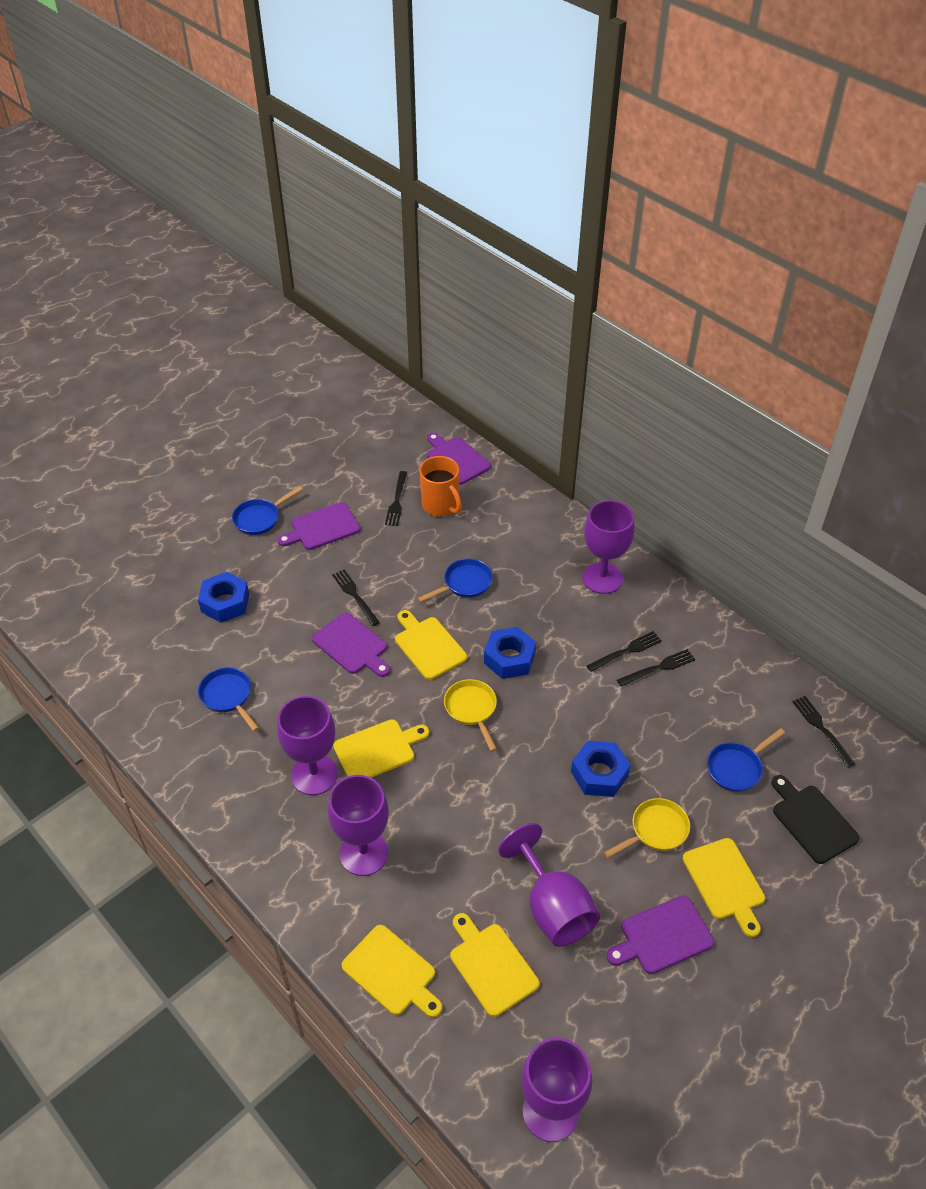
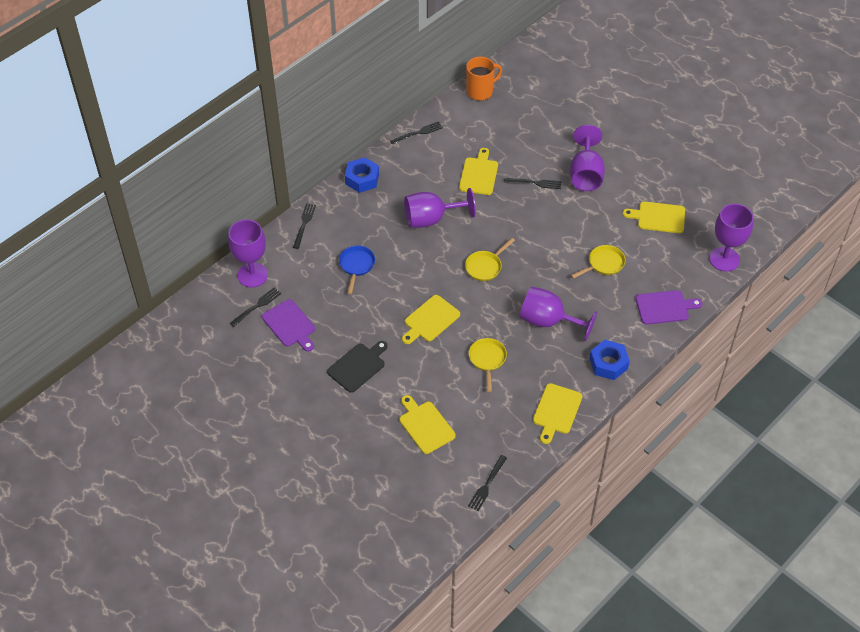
blue nut: [198,572,249,623] [484,627,536,679] [571,741,631,797] = 3 -> [345,157,379,193] [589,340,630,380] = 2
blue pan: [198,667,259,731] [232,486,303,535] [418,558,493,602] [707,728,785,792] = 4 -> [339,246,375,294] = 1
purple cutting board: [277,502,360,550] [312,612,390,677] [427,433,491,485] [606,896,714,974] = 4 -> [262,299,315,352] [636,290,702,325] = 2
yellow pan: [444,679,497,752] [604,798,690,858] = 2 -> [465,238,515,281] [469,338,507,392] [571,245,626,278] = 3

